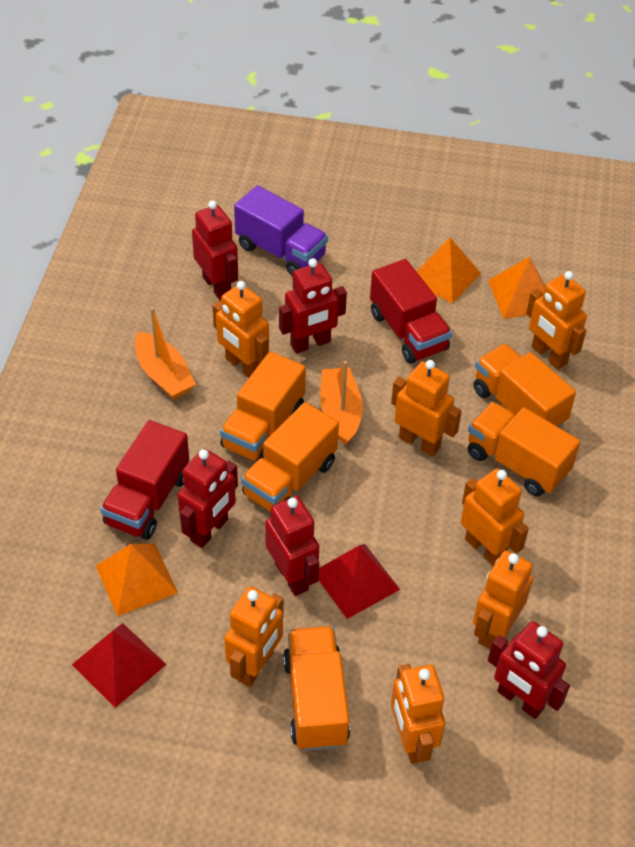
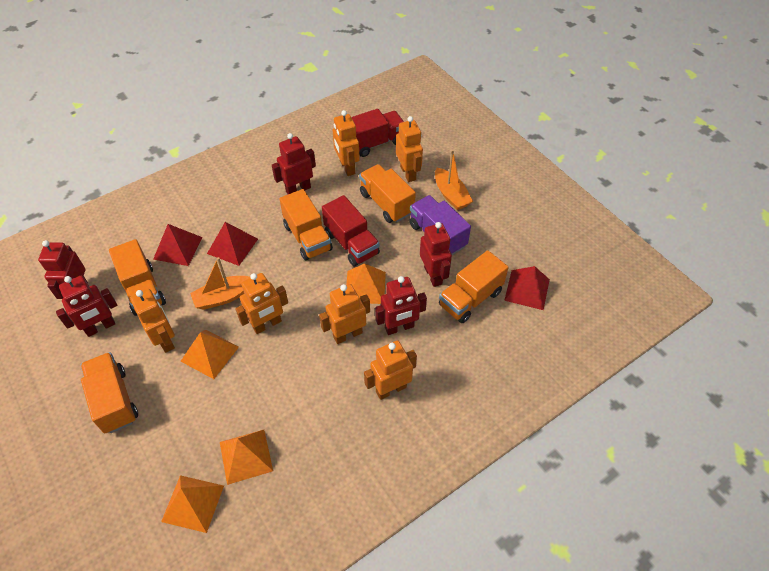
orange pyramid: [96,544,178,616] [416,238,481,304] [488,256,545,319] = 3 -> [161,475,224,533] [181,330,239,379] [220,430,273,485] [346,263,386,304] = 4
orange robot: [212,281,269,377] [224,586,284,687] [391,360,462,456] [391,664,445,764] [461,468,529,566] [473,550,533,649] [526,271,587,370] = 7 -> [130,289,175,353] [235,273,288,334] [319,284,370,344] [333,110,360,176] [364,340,417,400] [396,116,423,182] = 6
red pyramid: [72,623,167,708] [319,544,400,619] = 2 -> [153,224,203,266] [207,222,258,266] [504,266,550,310] = 3

